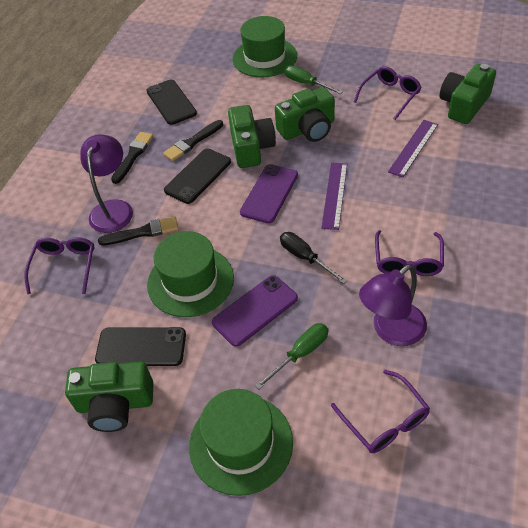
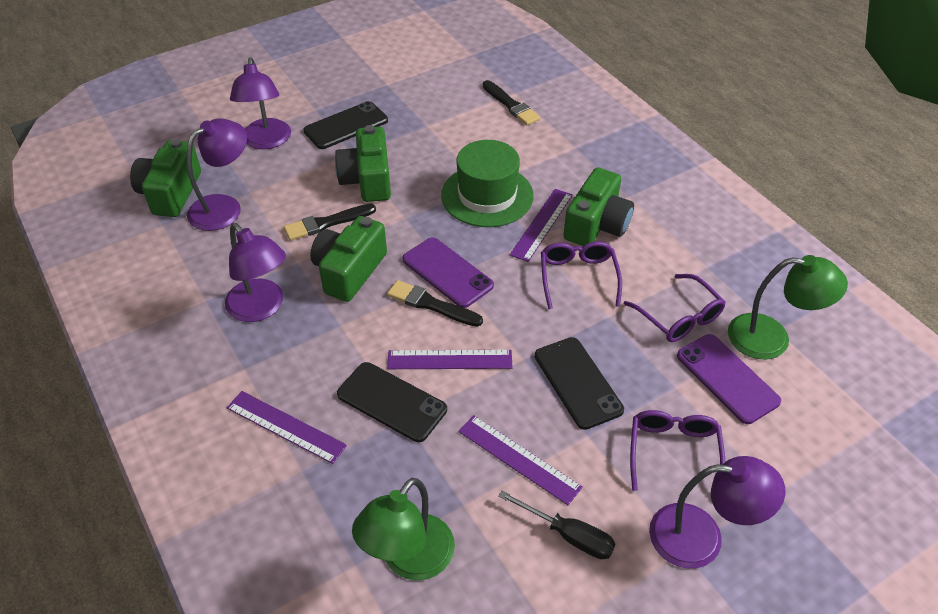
green hat: [147,231,234,317] [189,389,293,496] [232,16,297,77] = 3 -> [441,140,534,227] = 1
green lamp: none = 0 -> [352,478,455,580] [728,255,848,359] = 2
green screwdriver: [255,323,328,389] [284,65,343,94] = 2 -> none = 0
purple glasses: [24,237,94,294] [331,370,430,453] [354,66,422,120] [375,230,444,276] = 4 -> [541,241,622,309] [624,274,726,342] [630,410,725,491] = 3
purple lamp: [80,134,133,233] [359,264,427,346] = 2 -> [187,118,247,231] [225,223,286,322] [230,57,291,149] [649,456,785,569] = 4
purple ruler: [321,163,347,230] [388,120,438,177] = 2 -> [227,391,347,464] [387,350,512,369] [458,415,583,505] [510,189,573,262] = 4

